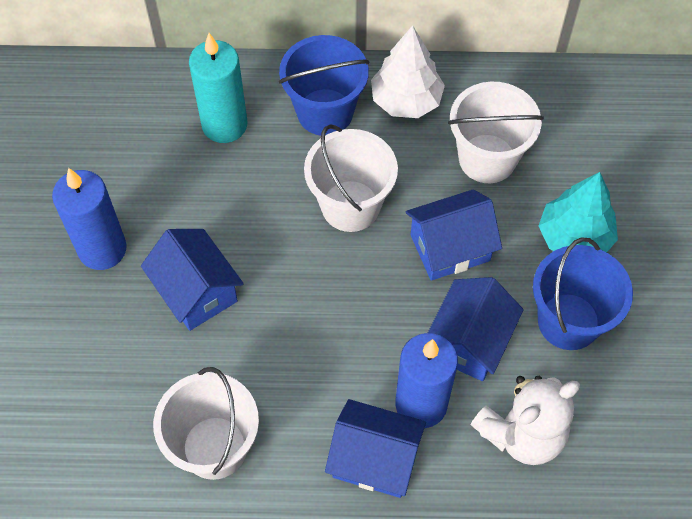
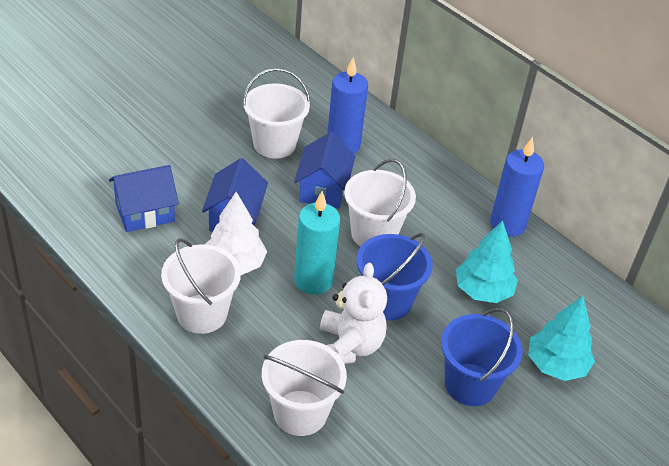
blue house: [141,229,244,331] [325,399,426,498] [406,189,502,281] [428,277,524,381] = 4 -> [109,165,179,232] [202,158,268,232] [294,132,355,209] = 3
turquoise tree: [538,172,618,252] = 1 -> [456,220,518,303] [528,296,595,381] = 2
white bucket: [153,367,259,480] [304,124,398,232] [448,82,544,183] = 3 -> [161,238,241,334] [242,68,310,159] [262,340,347,436] [344,159,416,247] = 4

